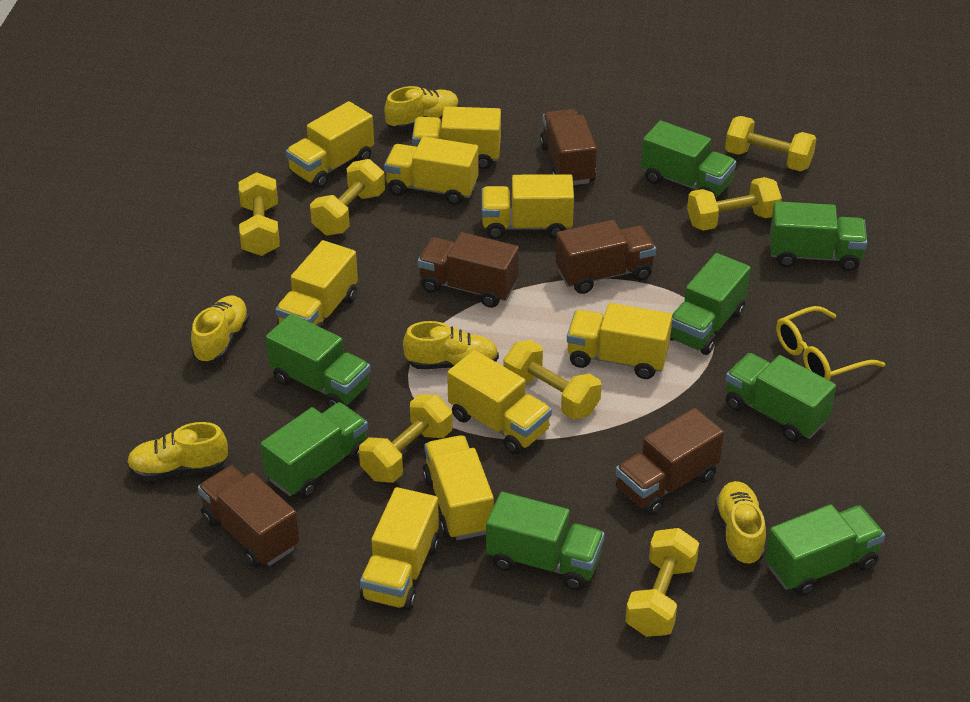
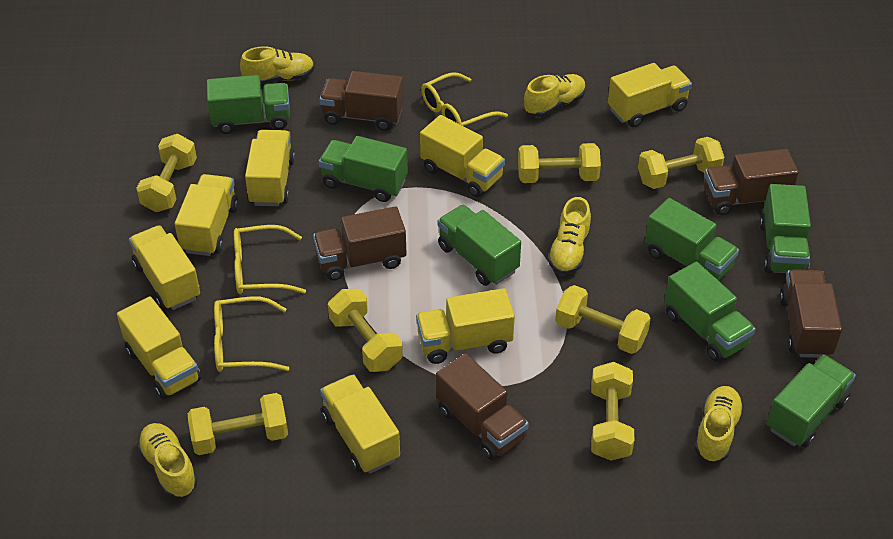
green truck: [261,402,368,498] [266,314,370,407] [486,492,605,590] [641,121,736,199] [670,253,751,355] [726,353,836,442] [765,504,885,596] [770,201,867,271] = 8 -> [207,75,290,134] [319,136,408,202] [438,205,521,286] [645,198,739,281] [665,261,756,362] [760,184,811,273] [767,355,856,448] = 7
yellow glasses: [776,306,885,381] = 1 -> [214,296,289,372] [234,225,306,294] [421,73,508,126] = 3
yellow truck: [276,240,358,329] [286,101,374,188] [360,487,439,611] [384,137,479,205] [412,106,501,169] [422,435,494,540] [447,350,552,454] [482,174,574,239] [567,303,672,379] = 9 -> [117,296,201,399] [129,225,201,310] [175,174,239,256] [245,130,295,206] [320,374,400,473] [416,288,515,364] [420,115,505,197] [608,63,692,127] = 8

